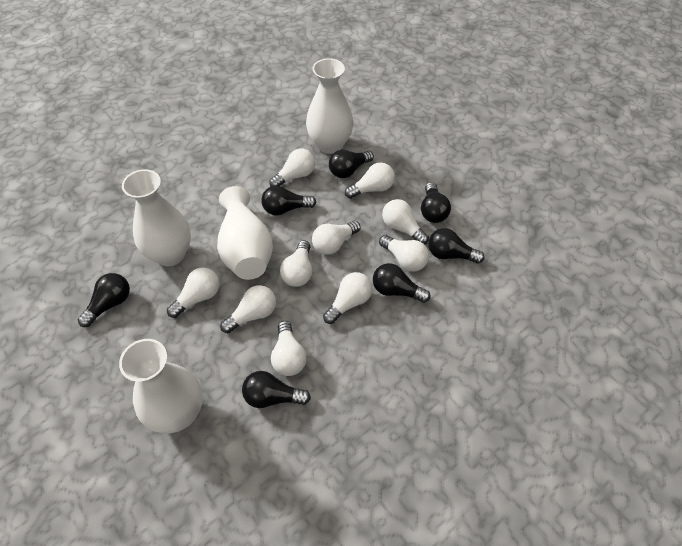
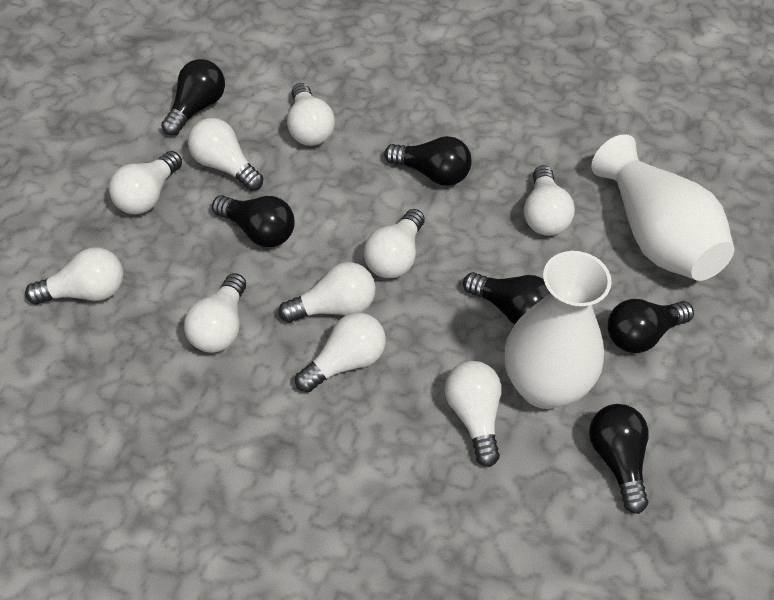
black light bulb: [78,273,130,327] [242,371,311,408] [261,186,316,216] [329,150,374,178] [373,263,430,303] [421,182,451,223] [428,228,485,264] = 7 -> [161,59,225,136] [212,195,295,247] [384,136,472,186] [463,272,550,324] [589,404,649,514] [608,299,694,353] = 6
white vase: [119,339,203,434] [122,169,191,266] [217,186,273,280] [306,58,353,154] = 4 -> [505,251,612,409] [591,134,734,281] = 2

